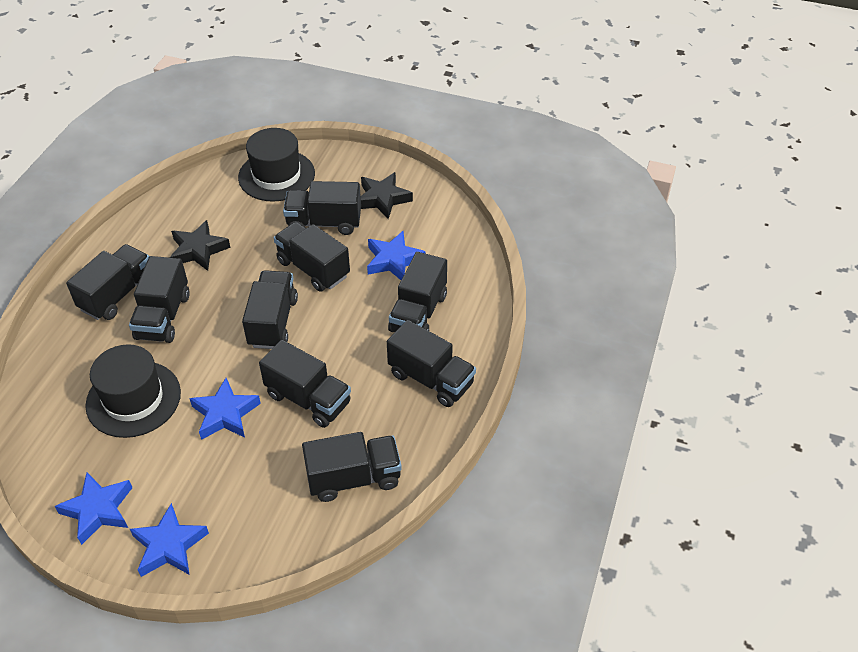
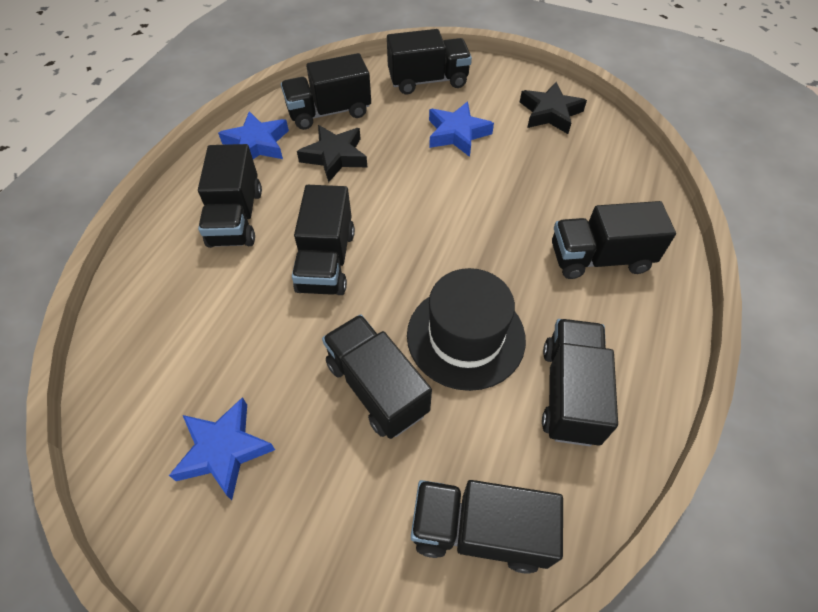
black hat: [85,344,181,438] [238,128,315,202] = 2 -> [407,268,526,391] = 1
black truck: [66,244,149,320] [129,256,190,343] [242,270,298,349] [259,340,351,428] [274,222,350,292] [283,181,361,235] [302,432,402,502] [387,320,476,407] [388,252,447,332] = 9 -> [198,144,262,248] [281,53,371,130] [292,185,355,295] [322,314,432,439] [387,29,472,94] [411,480,563,574] [542,319,618,446] [552,201,676,279] = 8
blue star: [55,472,133,545] [130,503,209,577] [189,378,261,440] [367,231,426,280] = 4 -> [169,397,275,500] [218,111,289,159] [429,101,494,157] = 3

